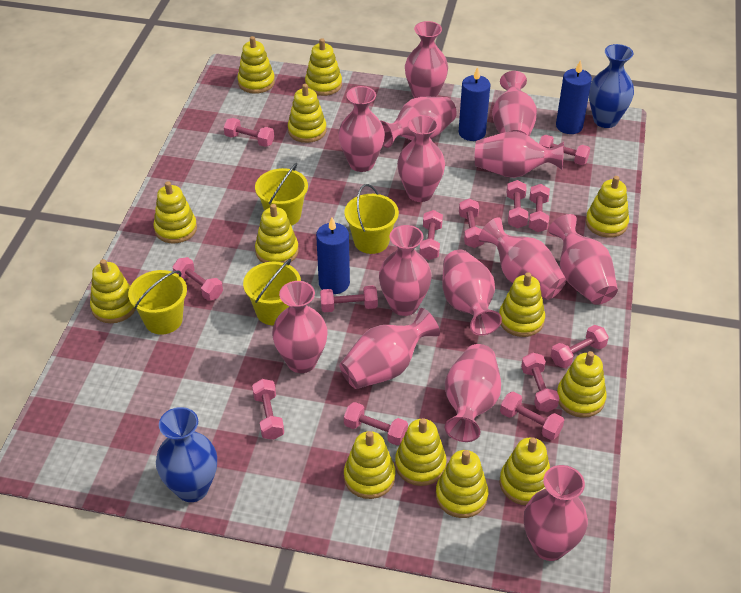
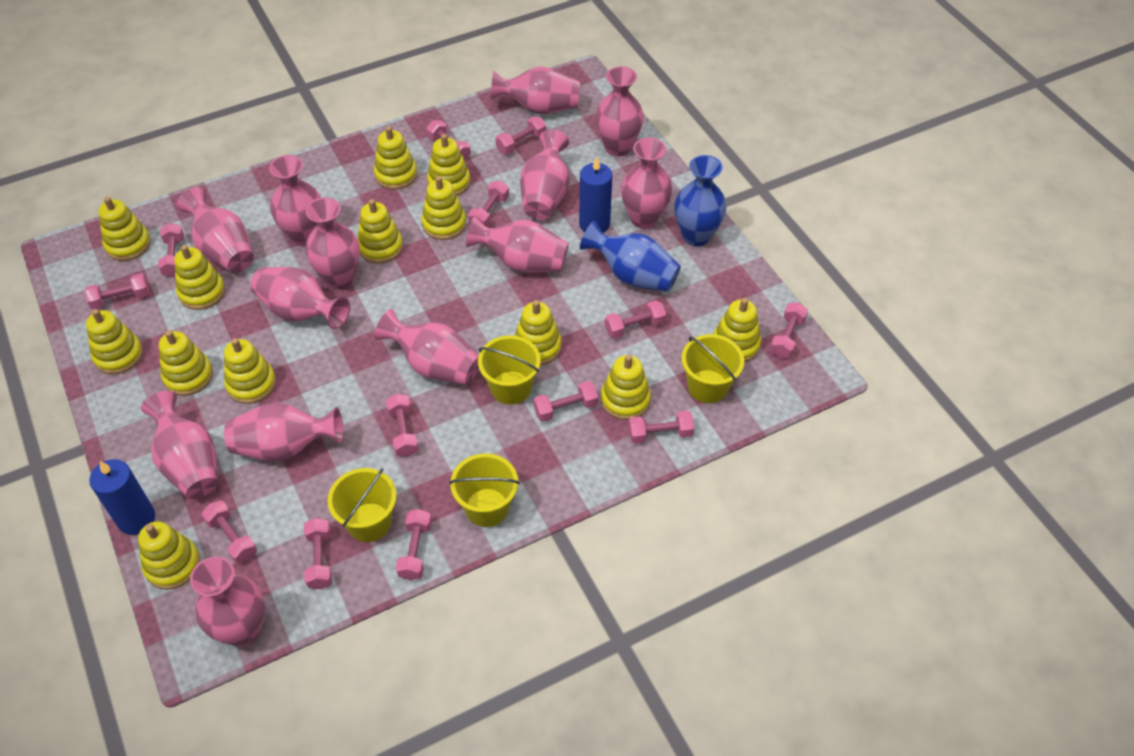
blue candle: [316,218,350,294] [459,67,490,141] [556,60,592,134] = 3 -> [89,459,155,535] [579,157,612,233] = 2
pink vase: [272,281,327,373] [338,86,385,172] [340,308,440,389] [379,225,432,316] [380,97,457,148] [397,115,445,202] [405,21,448,98] [443,250,502,336] [444,344,501,442] [475,131,564,178] [479,217,566,300] [492,71,537,136] [524,465,588,561] [549,214,618,305] = 14 -> [141,391,218,499] [177,187,254,273] [190,556,265,647] [224,402,343,461] [250,267,350,329] [269,155,321,246] [306,197,360,289] [374,309,479,385] [466,216,569,272] [491,66,580,114] [520,129,570,220] [595,66,644,156] [621,138,672,229] = 13

